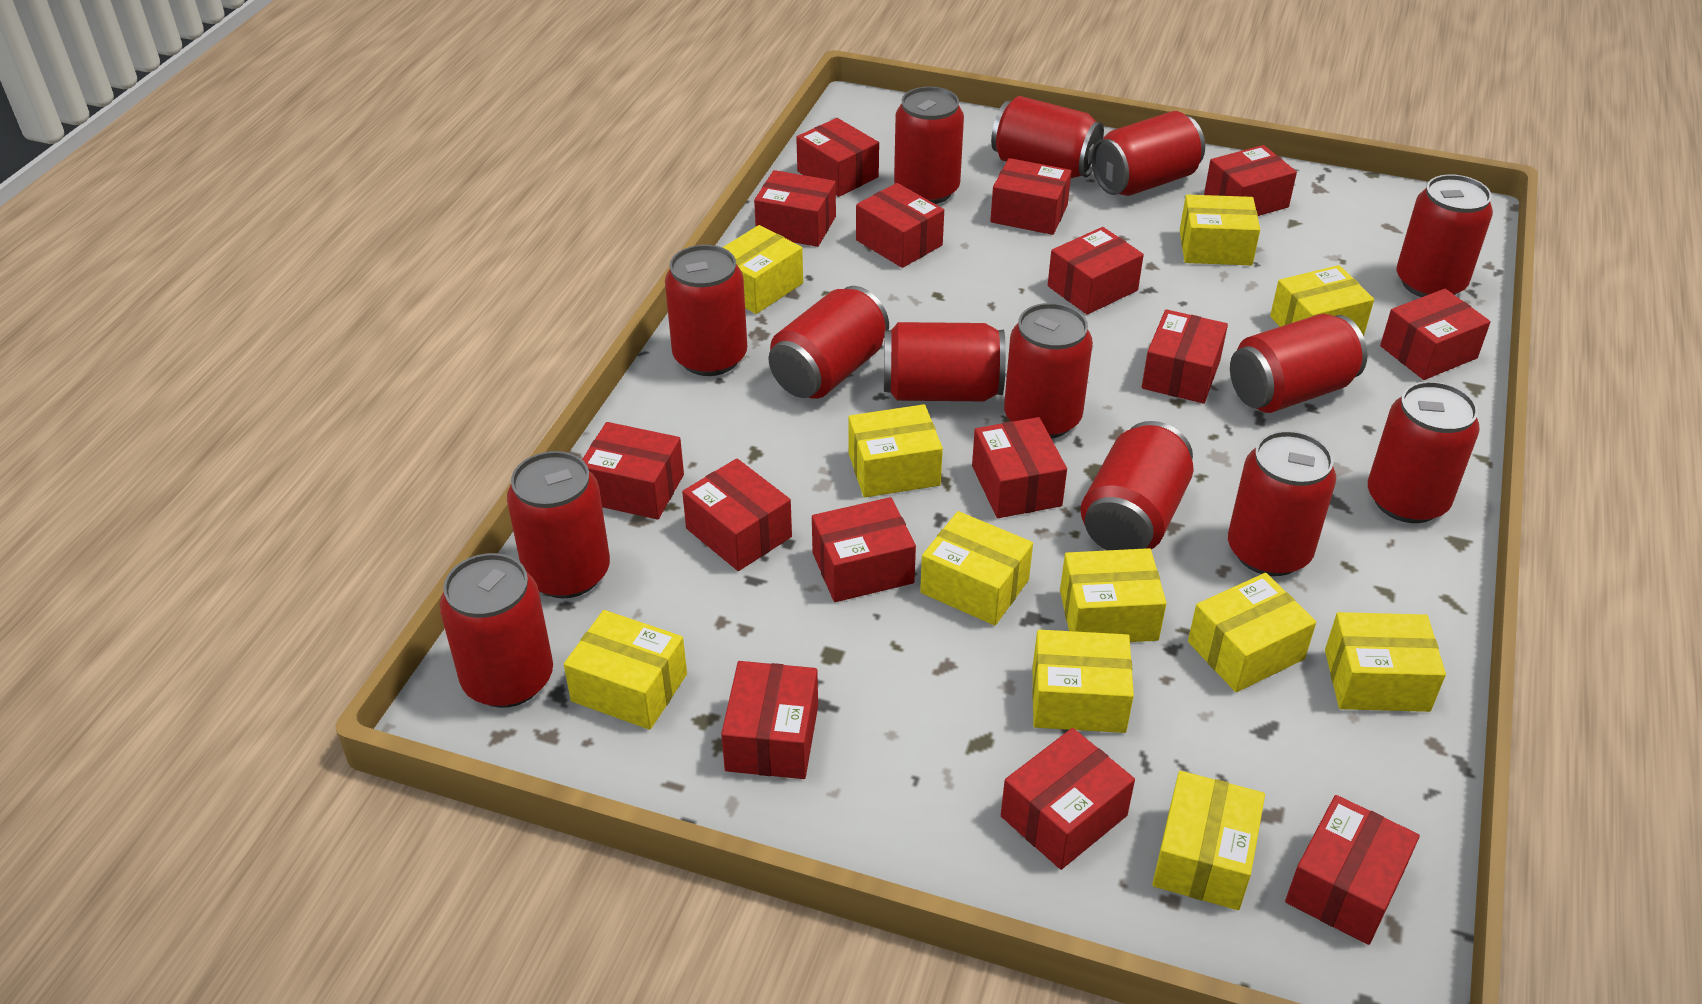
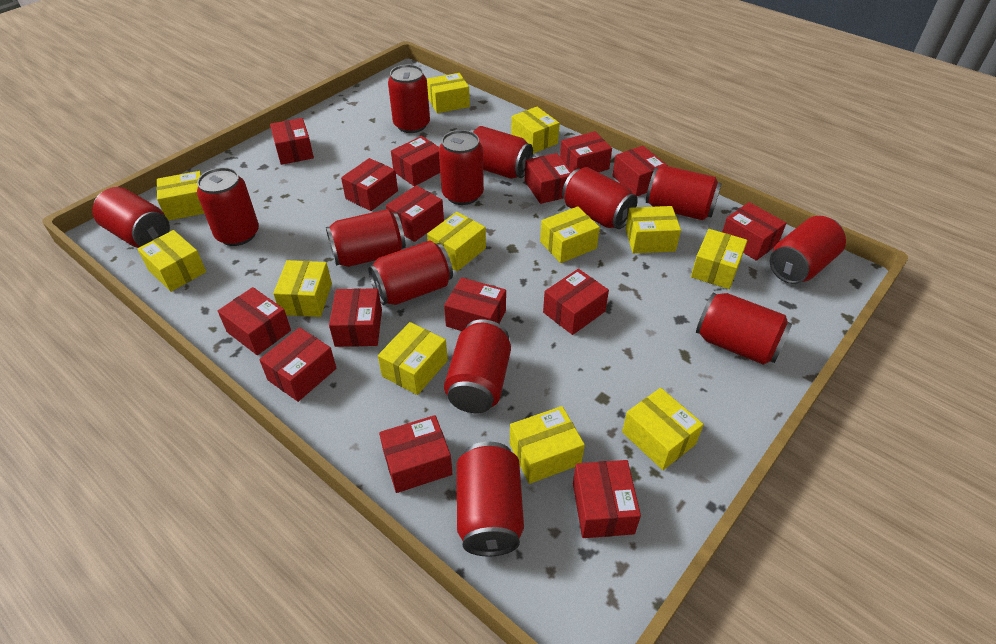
red can: [439,553,553,708] [507,451,610,598] [665,245,747,376] [769,286,889,399] [884,322,1006,401] [894,87,964,204] [991,96,1104,178] [1004,303,1093,439] [1081,421,1194,550] [1091,111,1205,196] [1228,430,1336,576] [1230,314,1367,413] [1368,381,1480,523] [1397,174,1493,297] = 14 -> [93,187,170,248] [197,167,259,246] [326,209,406,267] [368,240,453,305] [388,64,430,133] [439,130,484,205] [444,319,511,413] [457,442,524,557] [471,126,533,179] [562,167,638,229] [646,166,722,220] [696,292,792,365] [770,216,846,284] = 13
yellow box: [564,610,687,730] [722,225,803,314] [848,404,943,497] [920,511,1033,625] [1032,630,1134,733] [1060,548,1167,642] [1152,771,1265,910] [1180,195,1260,265] [1188,573,1316,692] [1270,265,1374,336] [1325,612,1446,712] = 11 -> [137,230,206,292] [157,171,204,221] [273,260,332,317] [378,322,448,395] [427,73,470,113] [427,212,486,271] [510,406,585,484] [511,107,560,154] [540,206,600,263] [622,388,704,470] [626,206,681,253] [691,229,747,289] = 12

